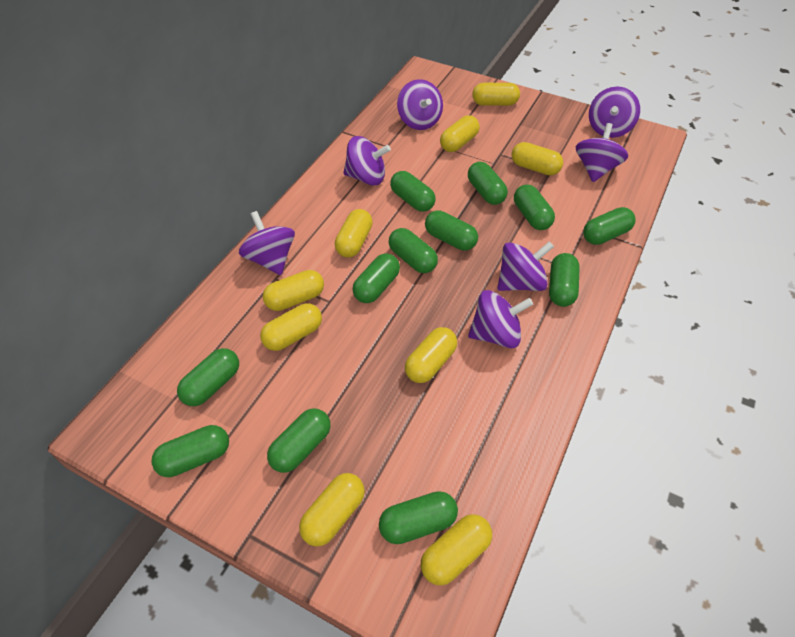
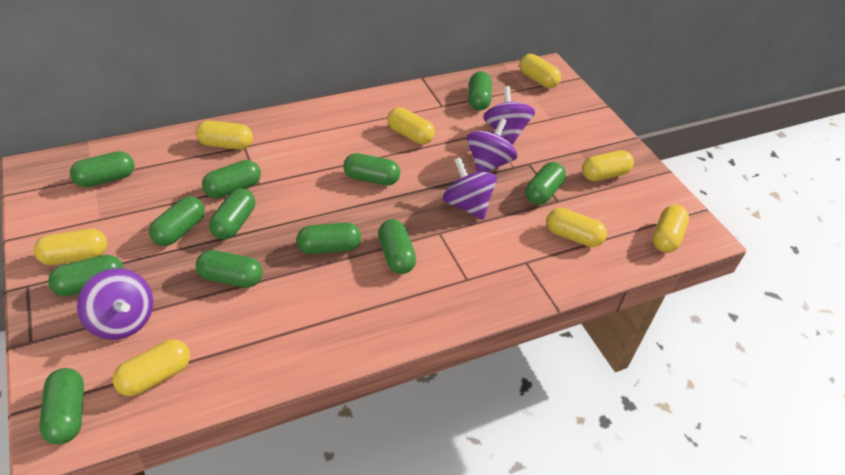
purple spinning top: [239,211,295,275] [343,136,391,185] [397,79,443,130] [468,290,533,348] [497,241,554,291] [576,123,628,182] [589,87,640,138] = 7 -> [77,268,153,340] [443,157,497,220] [467,118,517,172] [483,86,535,145] = 4
yellow capsule: [260,303,322,351] [263,270,324,311] [299,473,365,546] [335,209,373,257] [405,327,457,383] [421,514,492,586] [440,115,480,152] [472,83,520,106] [512,142,563,175] = 9 -> [34,229,108,265] [113,339,190,396] [196,120,253,150] [387,107,435,144] [520,54,561,88] [547,208,607,247] [582,150,634,181] [652,205,689,253] = 8

